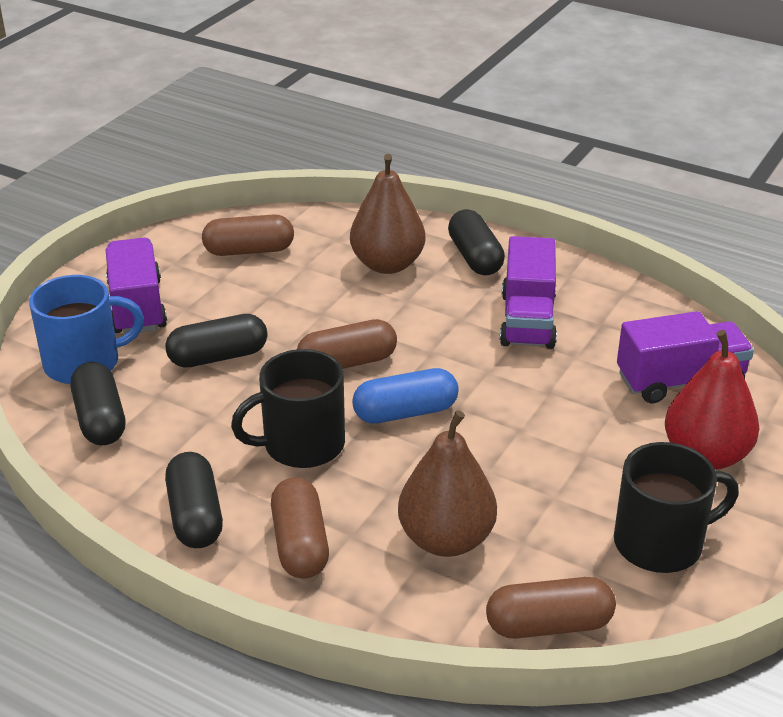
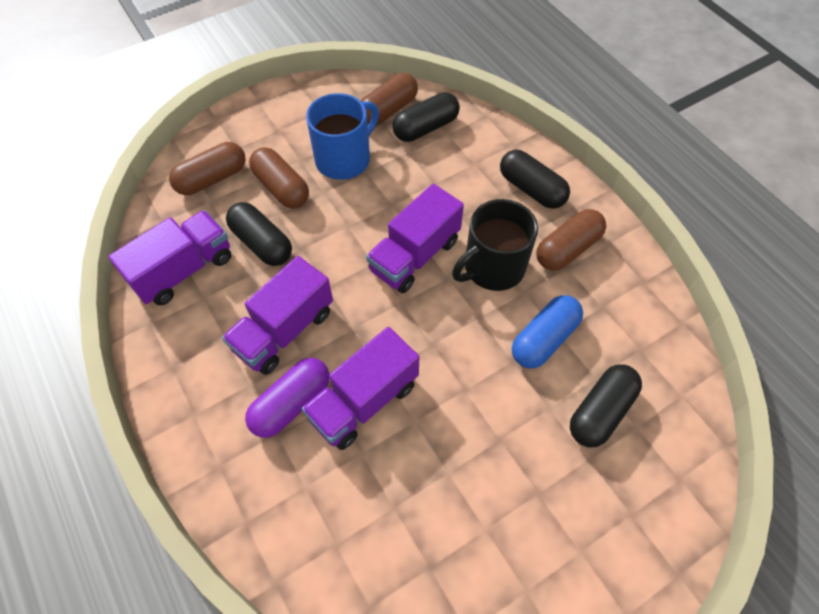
black mug: [231,349,345,468] [614,442,739,573] = 2 -> [452,199,538,291] = 1
brown pear: [350,154,425,274] [398,410,497,557] = 2 -> none = 0
purple capsule: none = 0 -> [245,358,330,438] = 1
purple truck: [106,237,167,334] [500,236,557,349] [617,311,754,403] = 3 -> [108,210,232,305] [222,256,333,375] [302,327,419,450] [366,184,464,293] = 4
red pear: [665,330,760,470] = 1 -> none = 0

